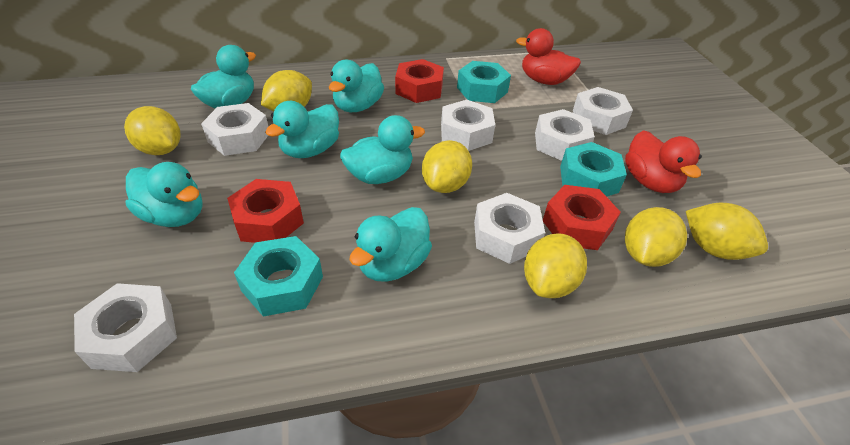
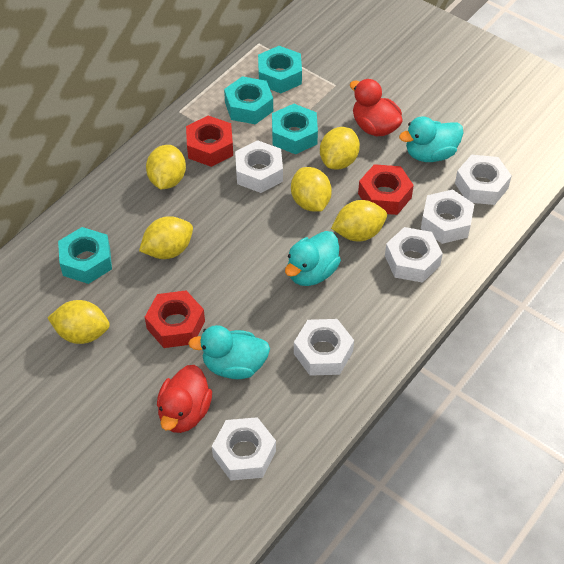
turquoise duck: [125,162,203,227] [191,45,256,109] [265,101,339,158] [329,60,384,112] [340,115,425,184] [350,207,432,282] = 6 -> [188,325,270,379] [285,231,341,286] [399,116,464,162] = 3
turquoise nut: [234,236,323,316] [457,61,511,103] [560,142,627,197] = 3 -> [58,227,112,284] [224,76,273,125] [258,46,302,93] [272,104,318,155] = 4

